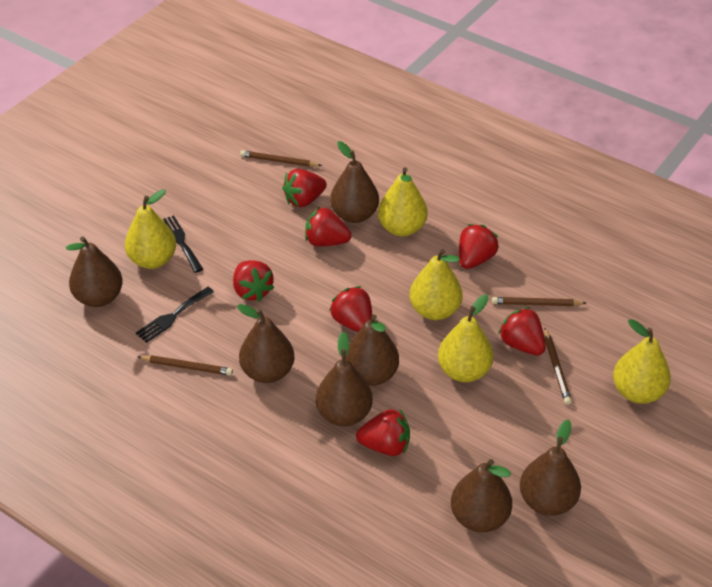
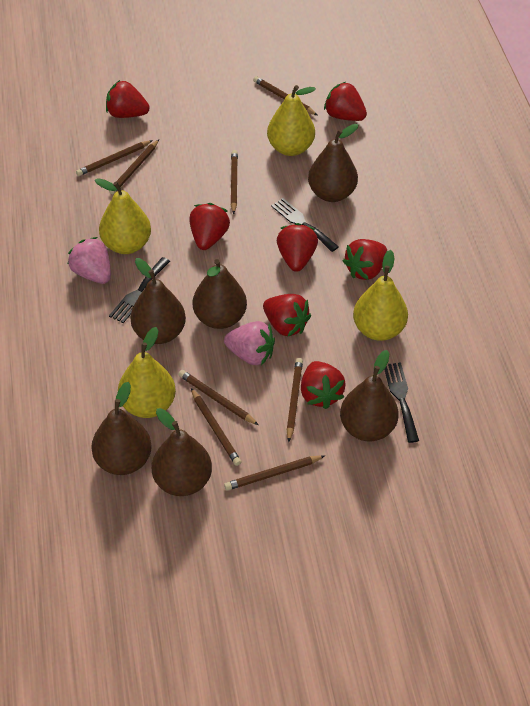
black fork: [136,287,214,343] [163,215,203,273] = 2 -> [109,257,170,323] [271,198,339,252] [384,362,419,443] = 3
brown pear: [66,236,123,307] [237,304,295,383] [316,332,373,426] [330,141,379,223] [345,315,399,386] [451,459,512,532] [520,419,581,516] = 7 -> [91,382,152,475] [131,258,186,344] [152,408,212,496] [193,259,247,329] [308,124,358,202] [340,350,399,441] = 6
brown pencil: [138,355,233,376] [240,150,322,167] [492,297,586,306] [544,327,572,405] = 4 -> [76,140,153,176] [109,139,159,194] [178,370,258,425] [191,388,242,466] [224,455,325,491] [231,150,238,214] [253,76,317,115] [286,358,303,442] = 8
pink strawberry: none = 0 -> [68,237,111,284] [224,321,275,365] = 2
yellow pear: [125,189,176,269] [378,167,428,236] [410,249,463,320] [438,295,493,382] [613,319,671,404] = 5 -> [95,178,151,254] [118,327,176,418] [267,85,316,156] [353,250,408,341] = 4

